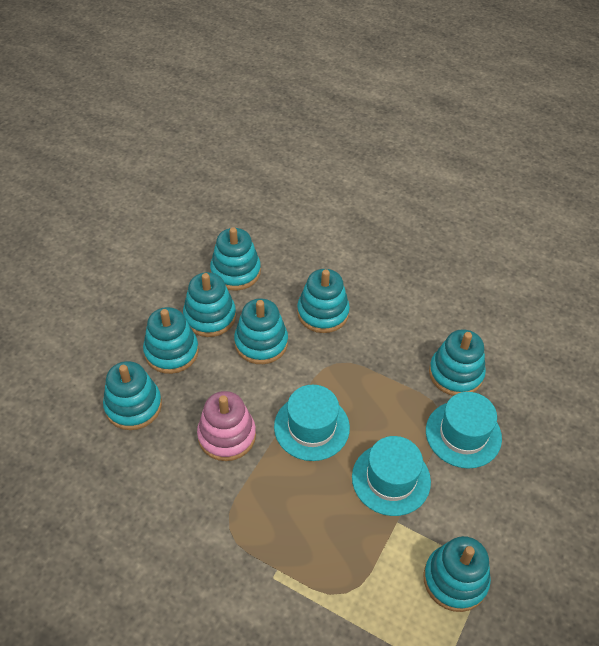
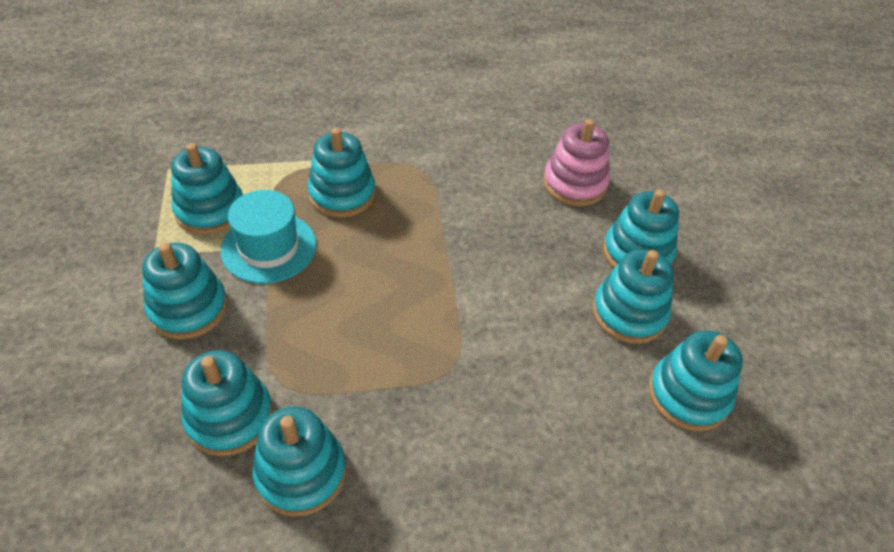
turquoise hat: [274,385,350,461] [352,436,431,516] [426,392,502,469] = 3 -> [221,190,316,284] = 1

